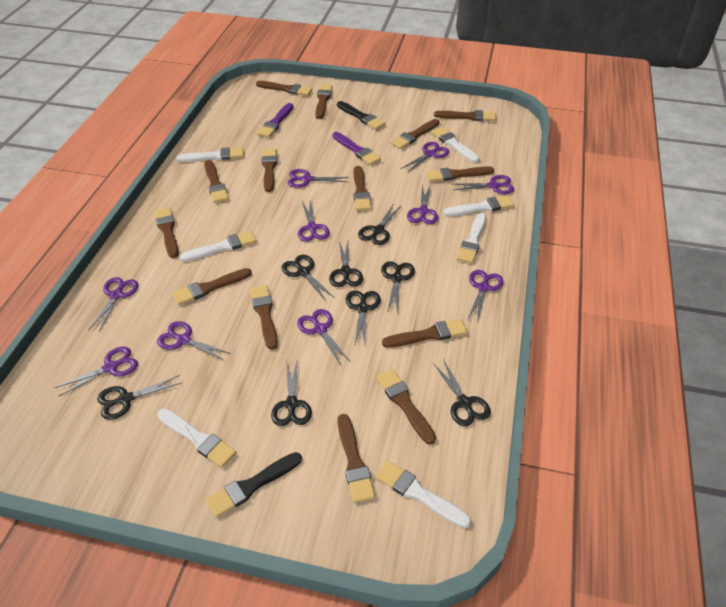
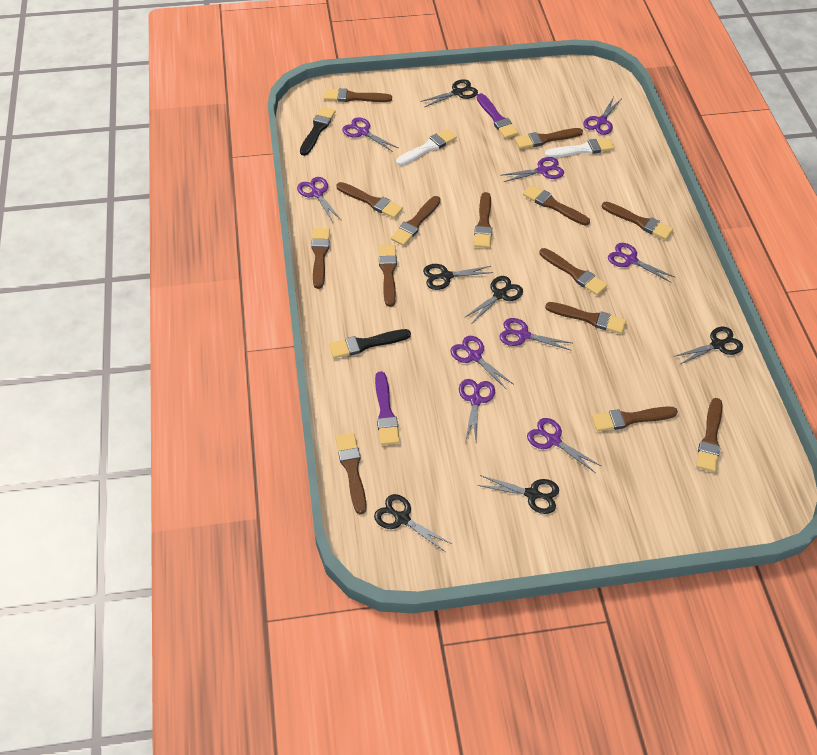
black scissors: [97,375,181,420] [271,358,312,426] [281,255,335,301] [329,241,363,287] [346,290,381,347] [358,203,402,245] [381,261,415,313] [433,359,491,426] = 8 -> [374,494,452,552] [420,79,478,107] [423,264,494,290] [464,276,523,323] [477,475,559,514] [674,327,743,365] = 6
purple scissors: [54,346,138,396] [89,277,138,332] [157,321,231,361] [288,169,349,188] [297,309,351,365] [298,198,330,242] [401,142,449,173] [407,184,438,224] [453,175,514,194] [468,270,503,320] = 10 -> [297,177,341,222] [342,117,398,152] [450,336,513,390] [459,379,495,442] [499,318,572,350] [500,157,564,182] [527,418,601,473] [583,97,621,135] [608,243,676,283] = 9
white brush: [157,408,236,468] [177,147,244,162] [180,231,256,262] [376,461,471,528] [431,127,480,163] [443,196,514,216] [457,213,486,263] = 7 -> [396,129,457,166] [544,138,614,158] = 2

